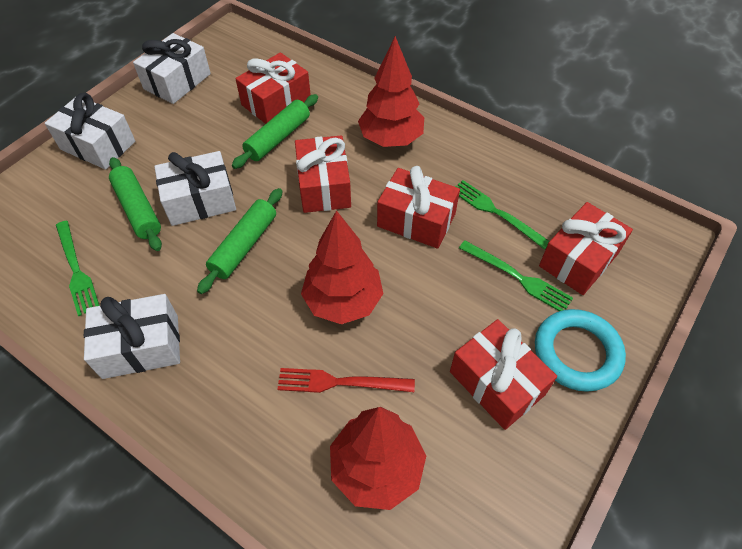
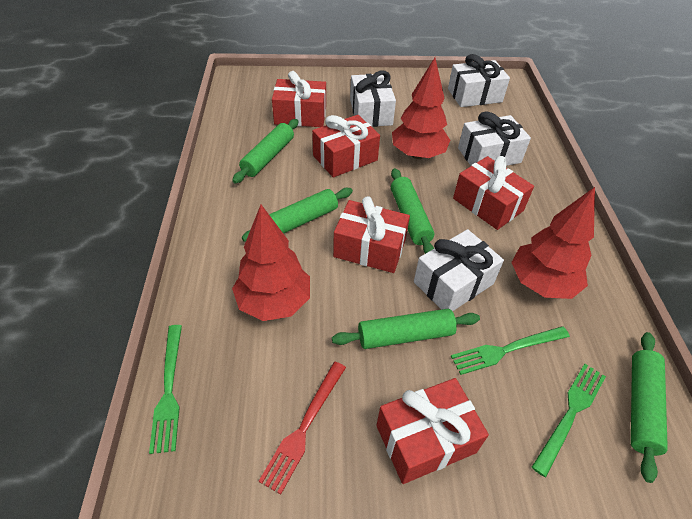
green rolling pin: [109,157,162,251] [197,188,282,294] [232,94,318,169] = 3 -> [232,119,299,183] [242,188,353,241] [332,309,480,349] [391,168,434,254] [631,332,668,483] = 5
turquoise ring: [535,309,626,392] = 1 -> none = 0

